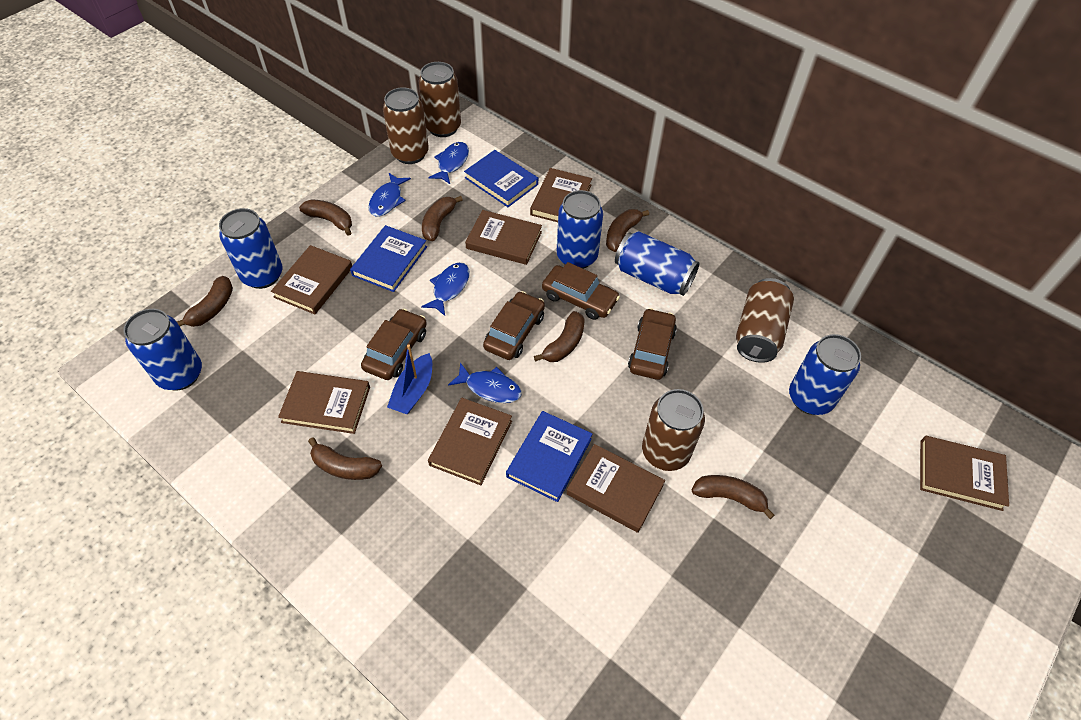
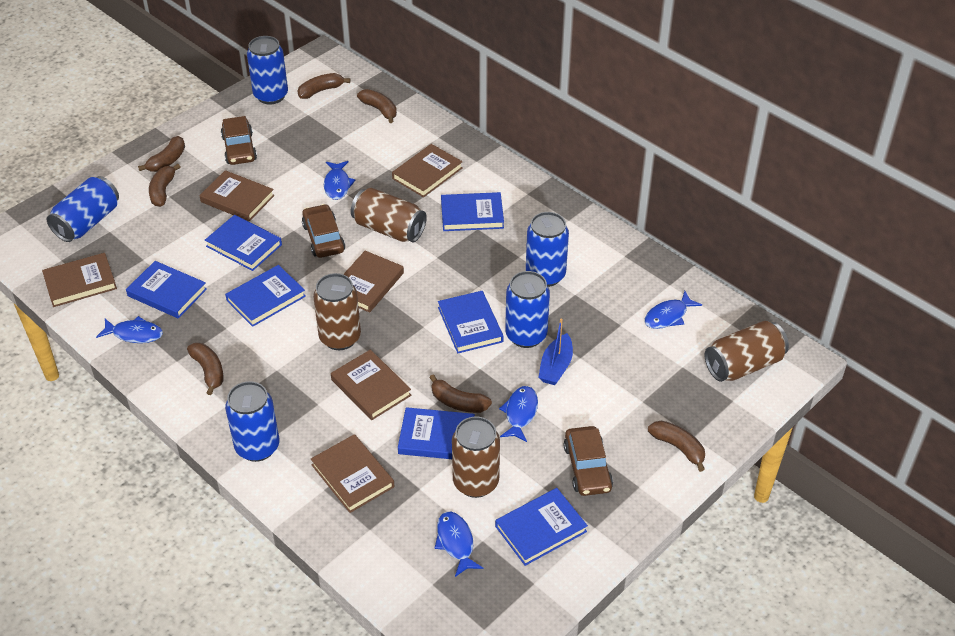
blue book: [350,225,427,292] [464,150,538,207] [506,411,592,502] = 3 -> [126,261,207,319] [205,215,282,271] [225,265,306,327] [398,407,475,459] [438,291,503,353] [441,192,504,231] [495,488,588,566] = 7
blue fish: [368,173,411,217] [421,263,470,316] [429,142,469,184] [448,362,522,403] = 4 -> [96,316,163,343] [324,161,356,200] [434,512,483,577] [499,386,538,442] [644,291,702,329] = 5
brown book: [271,245,352,314] [278,371,370,434] [428,398,512,485] [465,210,542,265] [530,168,592,222] [566,444,665,533] [920,436,1009,511] = 7 -> [42,253,117,307] [199,170,274,221] [311,434,394,513] [331,350,412,420] [343,251,404,313] [392,144,463,197] = 6
brown car: [361,309,427,380] [483,291,545,360] [542,262,620,320] [628,308,677,380] = 4 -> [221,116,257,165] [302,204,345,258] [563,426,613,496] = 3

